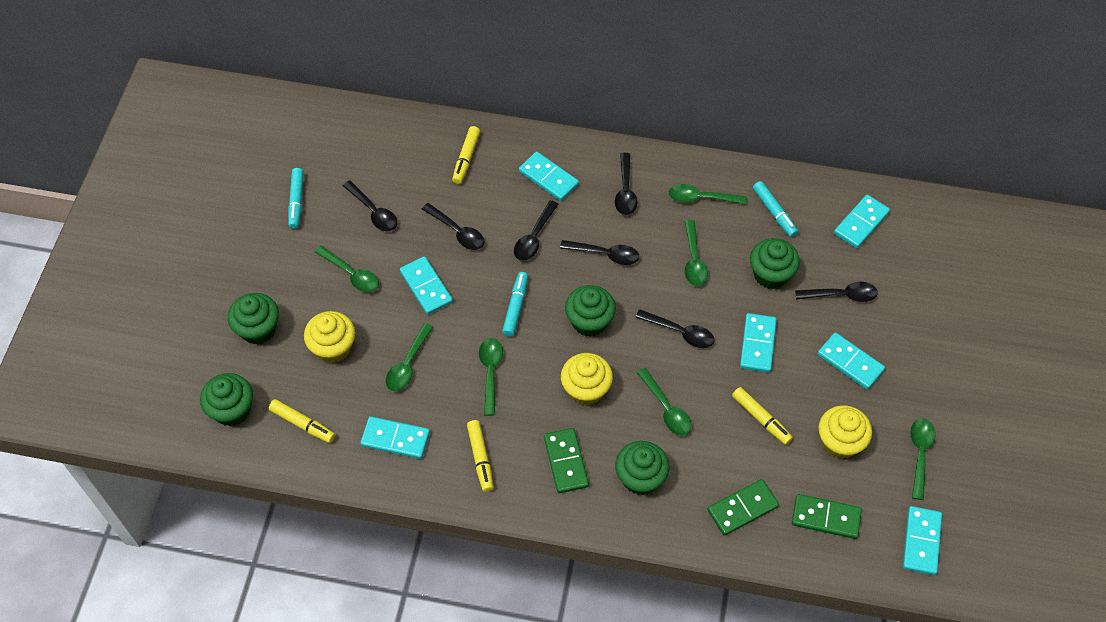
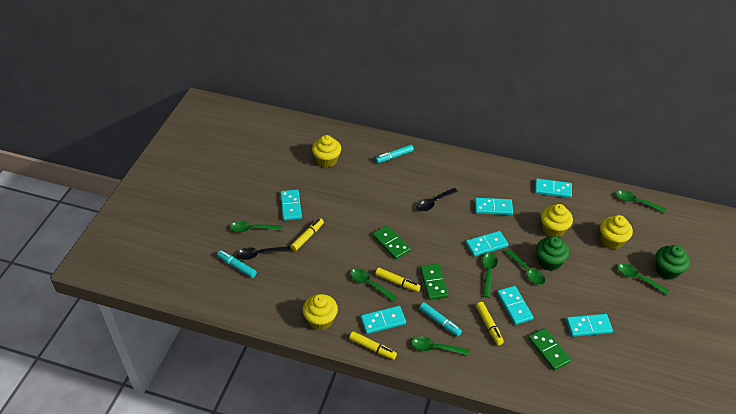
black spoon: [343,180,397,231] [422,203,485,250] [514,200,558,261] [560,240,639,265] [615,153,637,215] [635,309,714,348] [795,282,878,302] = 7 -> [237,246,291,260] [416,188,458,211] = 2
green cupcake: [200,373,253,426] [228,293,279,344] [565,285,616,337] [615,441,669,495] [750,238,800,289] = 5 -> [536,236,569,271] [656,245,690,280] = 2
yellow cupcake: [304,311,355,363] [561,353,613,406] [818,405,872,459] = 3 -> [303,294,338,330] [312,135,341,168] [541,204,573,237] [600,215,633,249] = 4

